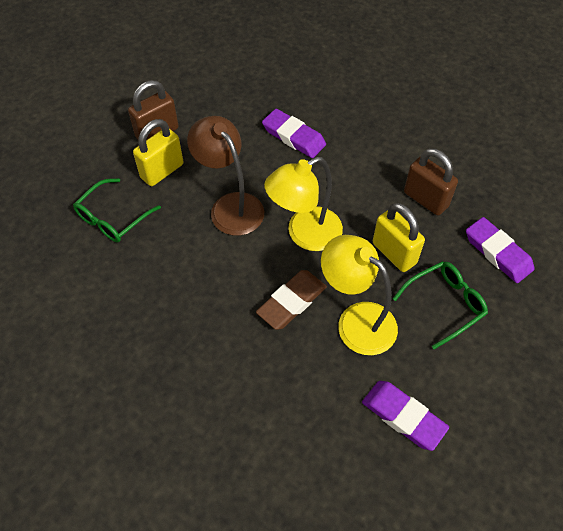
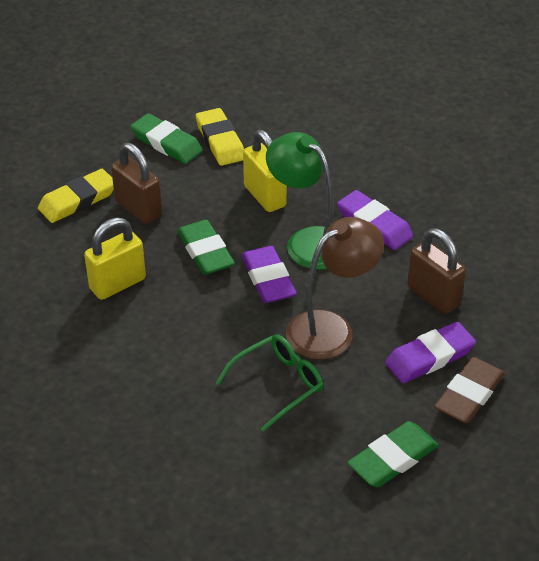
green eraser: none = 0 -> [131,113,203,164] [177,220,235,275] [347,421,439,487] = 3
green glasses: [73,178,161,242] [393,261,488,349] = 2 -> [216,335,324,432] = 1
green lamp: none = 0 -> [266,132,334,270] = 1
yellow eraser: none = 0 -> [38,169,114,223] [196,108,244,166] = 2
yellow lamp: [264,157,343,251] [321,235,398,355] = 2 -> none = 0

